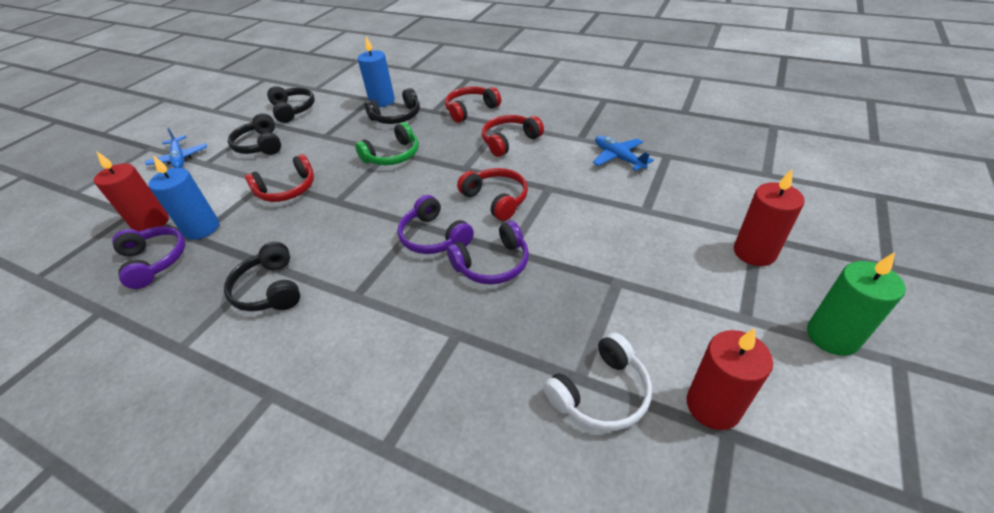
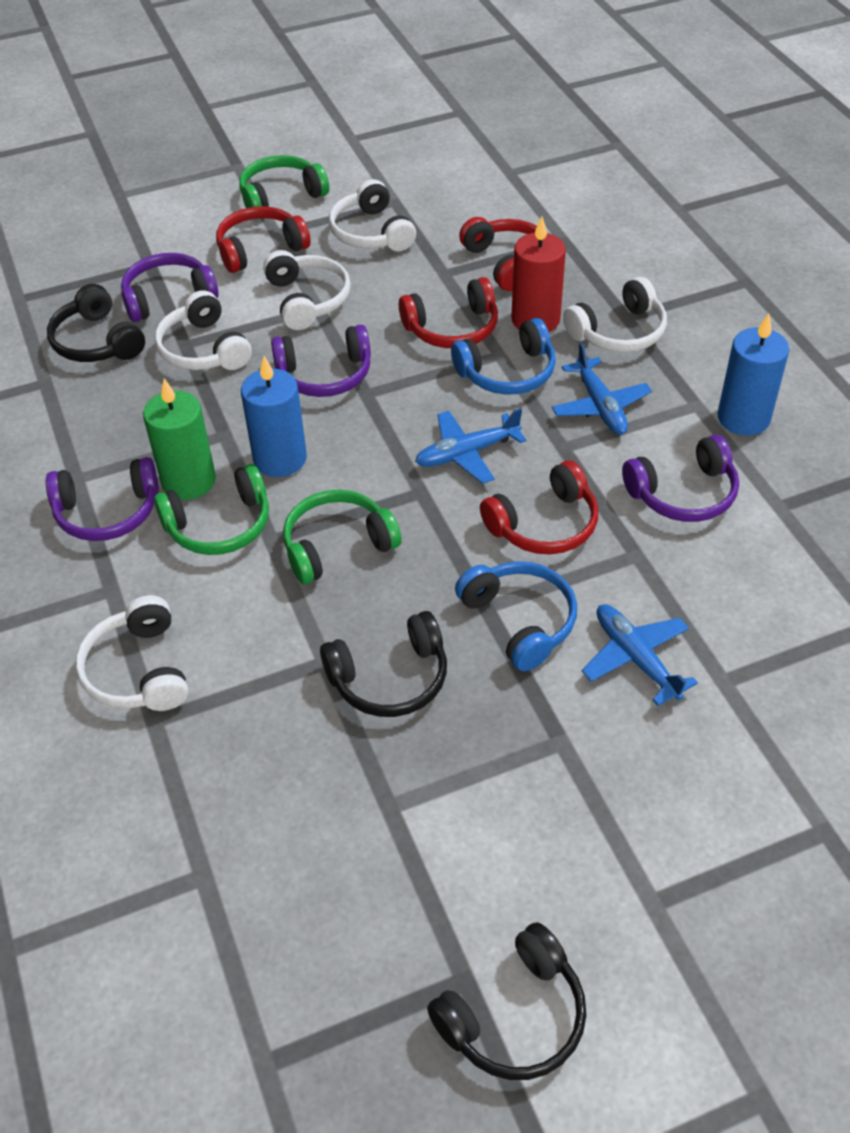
black headphones: [224,242,300,312] [228,113,281,155] [267,86,315,123] [364,88,420,124] = 4 -> [47,284,145,362] [320,611,447,717] [427,922,587,1080] = 3
blue headphones: none = 0 -> [451,318,556,395] [455,561,577,671] = 2
blue plane: [145,127,207,168] [593,136,654,171] = 2 -> [415,408,527,484] [552,343,652,435] [582,604,698,706] = 3
green headphones: [355,122,419,165] = 1 -> [154,464,269,555] [239,155,329,208] [283,490,401,584] = 3
purple headphones: [112,226,185,289] [397,195,474,254] [447,221,529,284] = 3 -> [46,457,159,541] [121,253,219,322] [271,325,371,397] [622,434,739,522] = 4
red candle: [94,152,169,231] [687,328,773,430] [734,169,805,266] = 3 -> [511,216,566,332] = 1
white headphones: [543,332,652,431] = 1 -> [76,595,188,711] [155,290,252,370] [263,250,351,330] [329,179,416,252] [563,277,667,352] = 5

